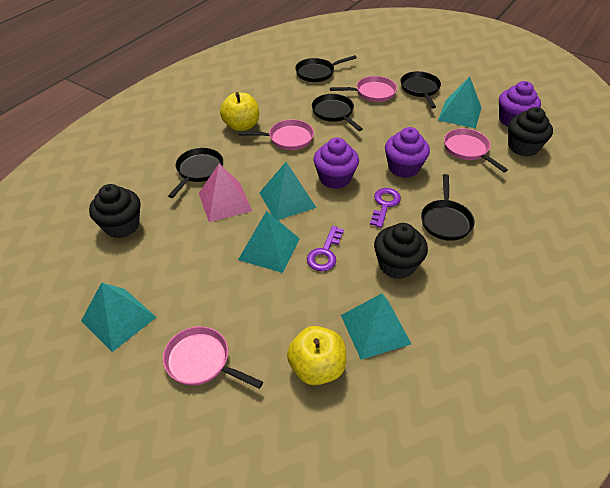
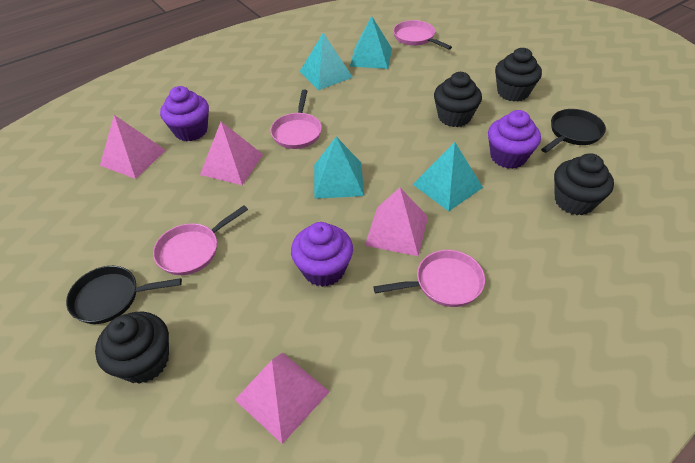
black cupcake: [89,184,141,238] [374,223,428,279] [508,107,553,156] = 3 -> [95,312,169,384] [434,72,482,127] [495,48,542,102] [554,153,614,215] = 4
black pan: [168,148,223,198] [295,55,357,82] [312,94,363,131] [400,71,441,108] [421,174,475,241] = 5 -> [66,266,182,324] [541,109,606,153] = 2
pink pyramid: [199,164,252,222] = 1 -> [100,115,166,179] [200,122,263,185] [235,353,330,444] [365,188,428,256] = 4
purple key: [307,226,344,271] [370,188,401,228] = 2 -> none = 0
turquoise pyramid: [81,282,156,352] [238,211,300,273] [259,162,316,220] [341,293,411,360] [438,77,481,128] = 5 -> [300,33,353,90] [314,137,364,199] [350,16,392,69] [413,142,483,211] = 4
yellow apple: [220,92,259,131] [287,326,346,385] = 2 -> none = 0

